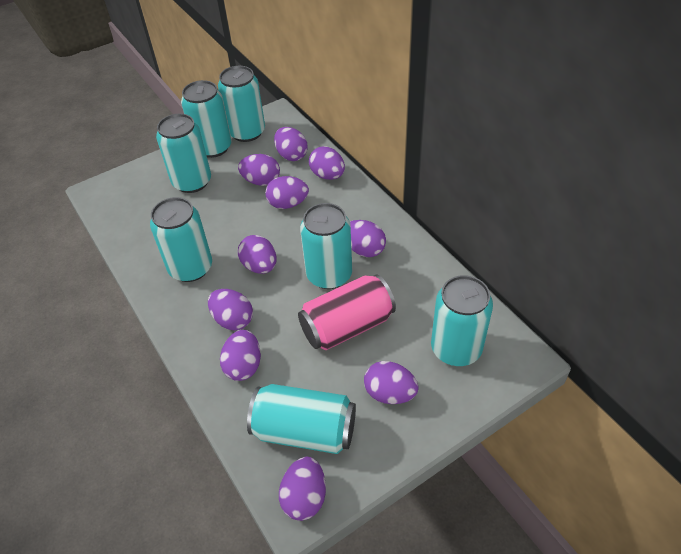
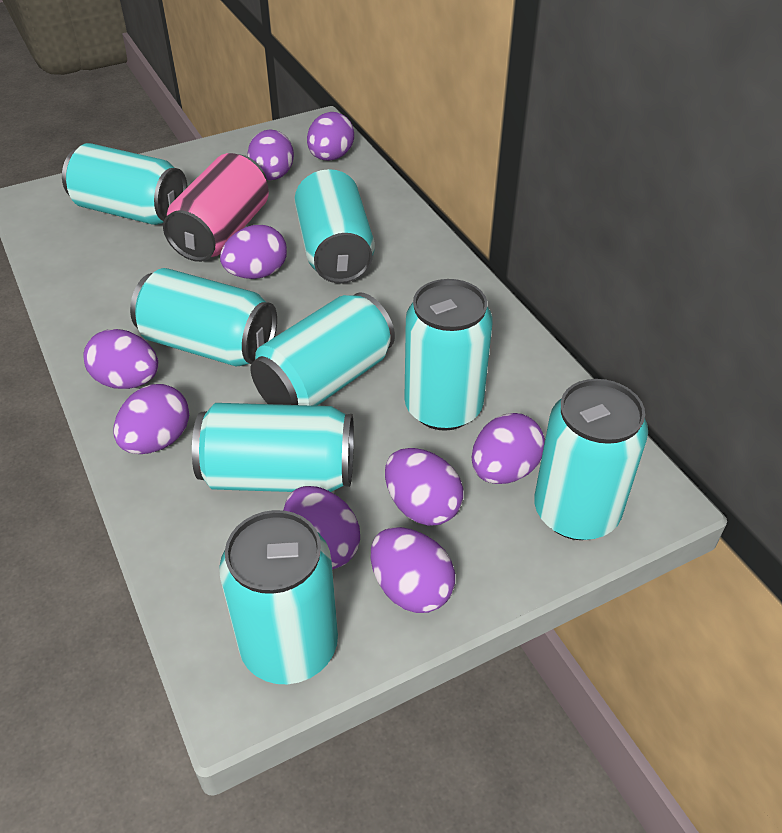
purple egg: [208,289,253,331] [220,330,261,381] [238,154,280,186] [238,235,277,274] [265,176,309,209] [274,127,308,161] [279,457,326,521] [309,146,345,180] [350,220,386,257] [364,361,419,404] = 10 -> [83,329,159,389] [114,384,189,454] [220,225,287,279] [247,130,294,180] [284,486,360,570] [307,112,354,161] [371,527,455,613] [385,448,463,526] [471,413,545,484] = 9
turquoise can: [150,197,212,282] [156,114,211,193] [181,80,232,158] [218,66,265,142] [247,384,356,454] [300,203,352,289] [431,275,493,366] = 7 -> [62,143,188,225] [130,268,277,367] [192,403,354,492] [219,510,338,684] [250,292,395,406] [294,169,375,283] [404,279,493,431] [534,379,648,540] = 8

